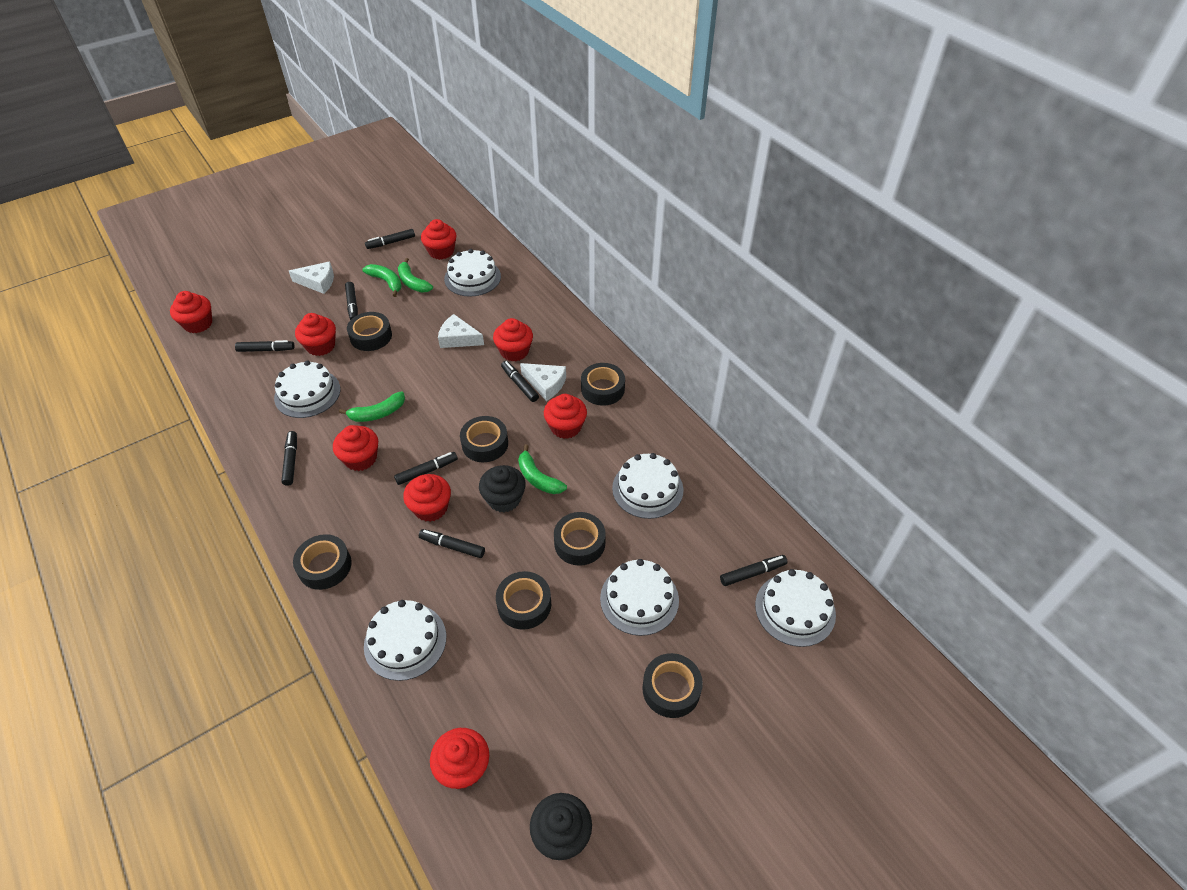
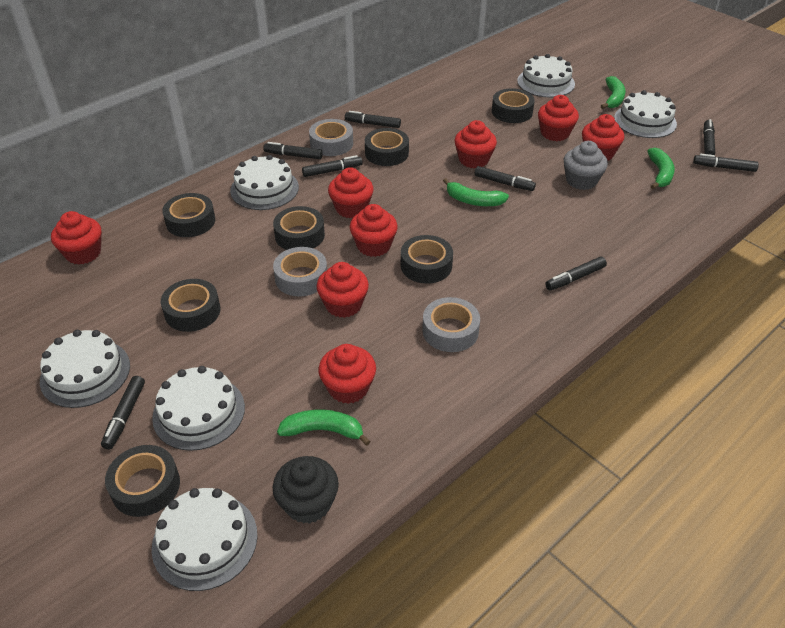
black cupcake: [479,465,526,512] [530,793,592,860] = 2 -> [273,456,339,524] = 1
grey cupcake: none = 0 -> [564,141,608,190] = 1
grey tape: none = 0 -> [273,247,327,297] [309,119,353,156] [422,297,480,352] = 3
white cheese: [289,261,334,294] [438,314,484,348] [520,363,566,401] = 3 -> none = 0

